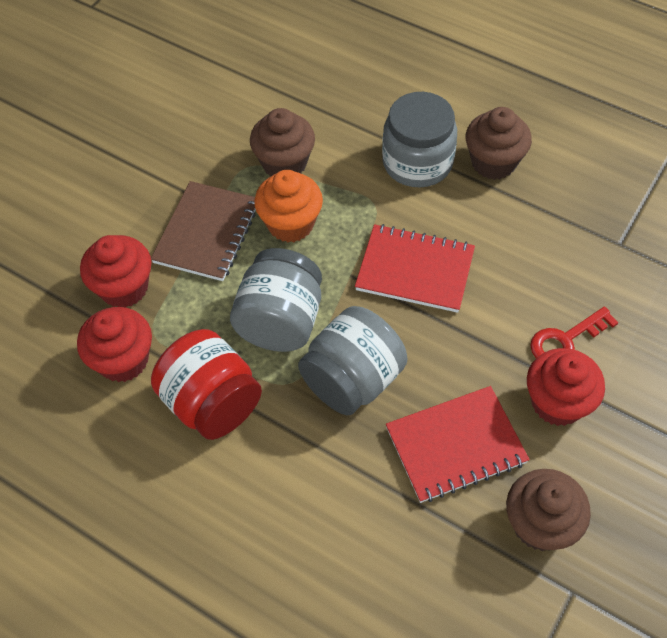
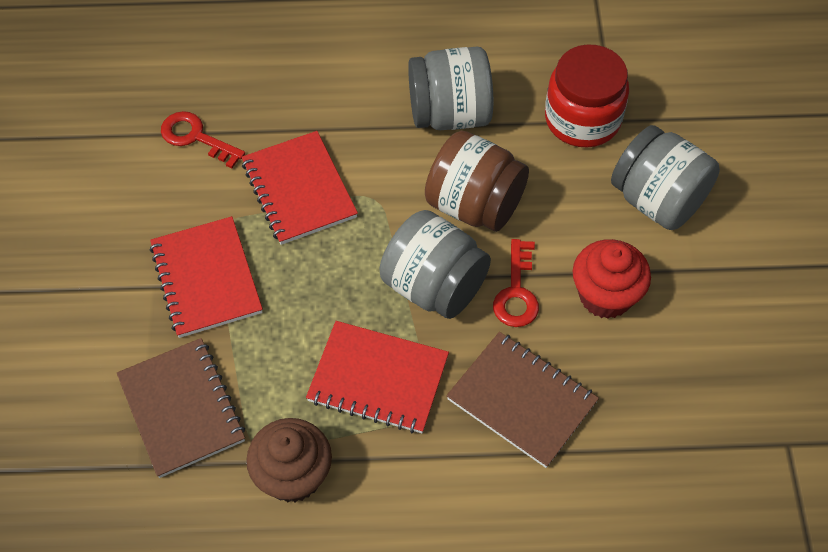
brown cupcake: [250,108,315,177] [465,107,532,180] [506,469,591,551] = 3 -> [246,418,332,502] = 1
brown jar: none = 0 -> [425,131,529,232] = 1
brown notebook: [151,181,256,281] = 1 -> [117,338,245,478] [446,332,599,468] = 2
orange cupcake: [254,170,323,242] = 1 -> none = 0
red cupcake: [77,307,152,382] [80,235,152,308] [527,348,605,426] = 3 -> [573,239,651,319] = 1
red key: [530,307,618,358] = 1 -> [161,111,245,168] [493,239,539,327] = 2
red notebook: [355,224,475,313] [386,386,530,503] = 2 -> [150,216,263,338] [242,131,358,245] [306,321,449,433] = 3

